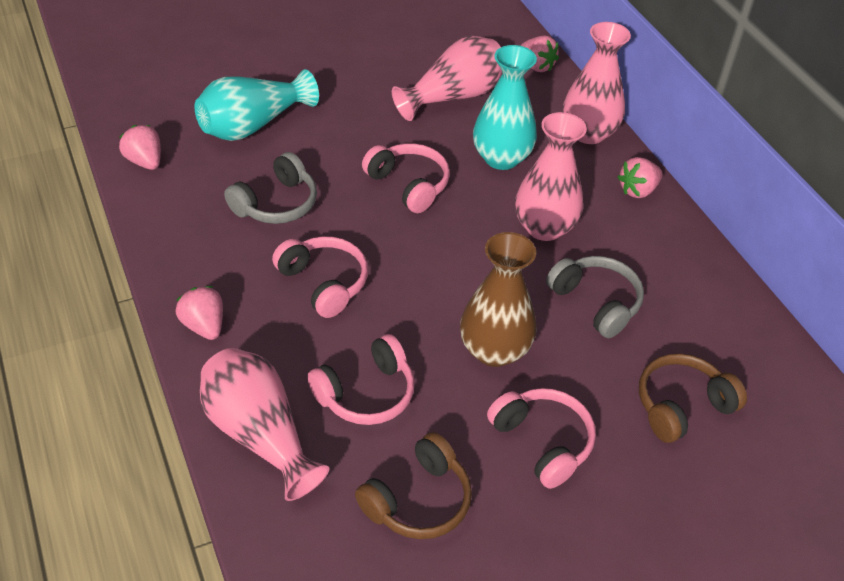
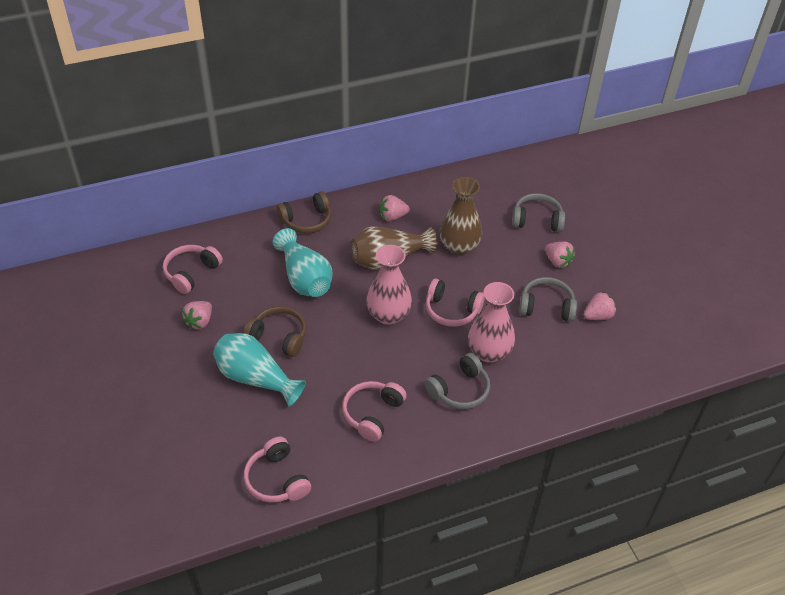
brown vase: [460,232,537,367] = 1 -> [351,226,438,269] [440,177,482,255] = 2
grey headphones: [224,152,317,224] [546,256,644,338] = 2 -> [425,353,490,409] [512,193,565,232] [519,277,577,322] = 3
pink vase: [200,348,329,501] [392,36,502,121] [515,112,587,241] [563,22,631,144] = 4 -> [366,245,412,325] [468,282,515,363] = 2

